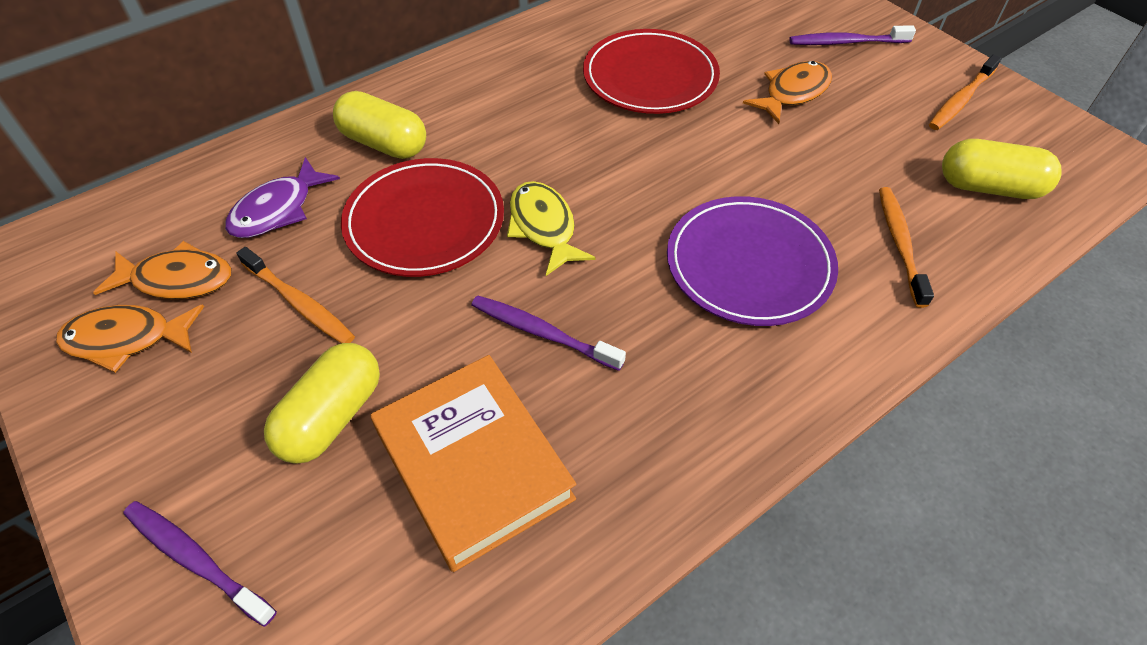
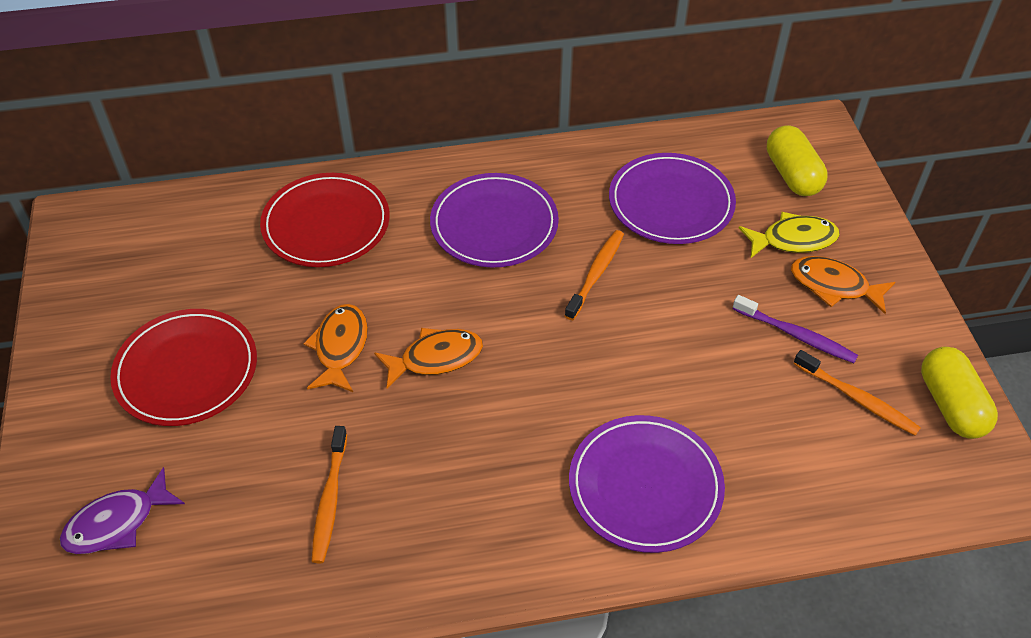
orange book: [371,355,576,572] = 1 -> none = 0
purple plate: [667,196,838,326] = 1 -> [430,173,559,267] [569,415,725,553] [609,153,736,244] = 3
purple toothbrush: [124,501,277,627] [471,295,626,371] [789,25,916,45] = 3 -> [733,295,858,363] = 1
yellow capsule: [264,343,380,464] [333,91,426,159] [942,139,1061,199] = 3 -> [767,125,828,196] [921,346,998,439] = 2

